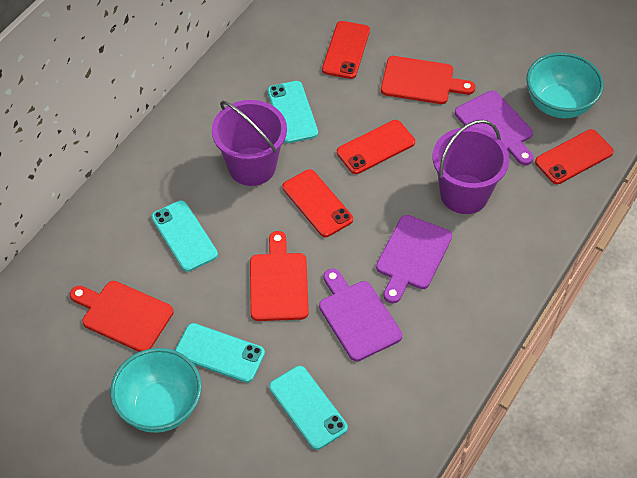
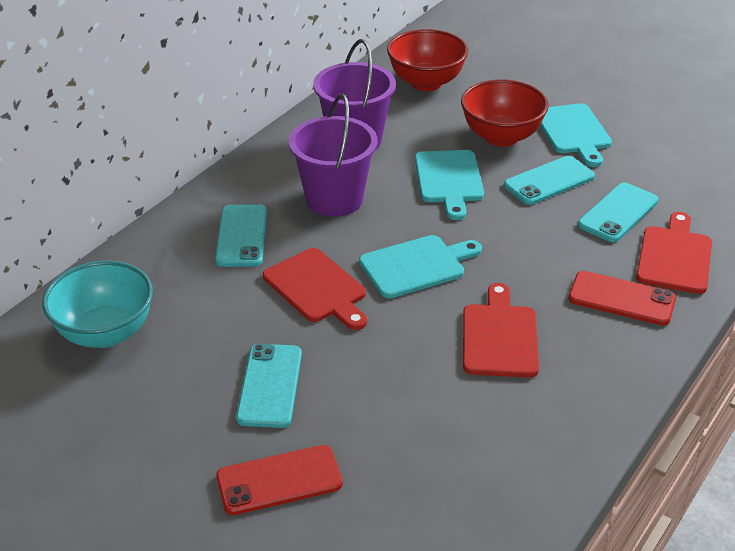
purple cutting board: [319,269,402,361] [376,215,452,303] [455,91,534,165] = 3 -> none = 0
red bowl: none = 0 -> [387,29,468,91] [461,79,549,147] = 2
red phone: [282,169,353,237] [322,21,370,79] [337,120,415,174] [535,129,614,184] = 4 -> [216,445,343,515] [568,271,676,325] = 2
turquoise bowl: [110,348,202,433] [526,53,604,118] = 2 -> [42,261,153,348] = 1
turquoise cutting board: none = 0 -> [359,235,482,299] [415,150,484,220] [540,103,612,167] = 3

